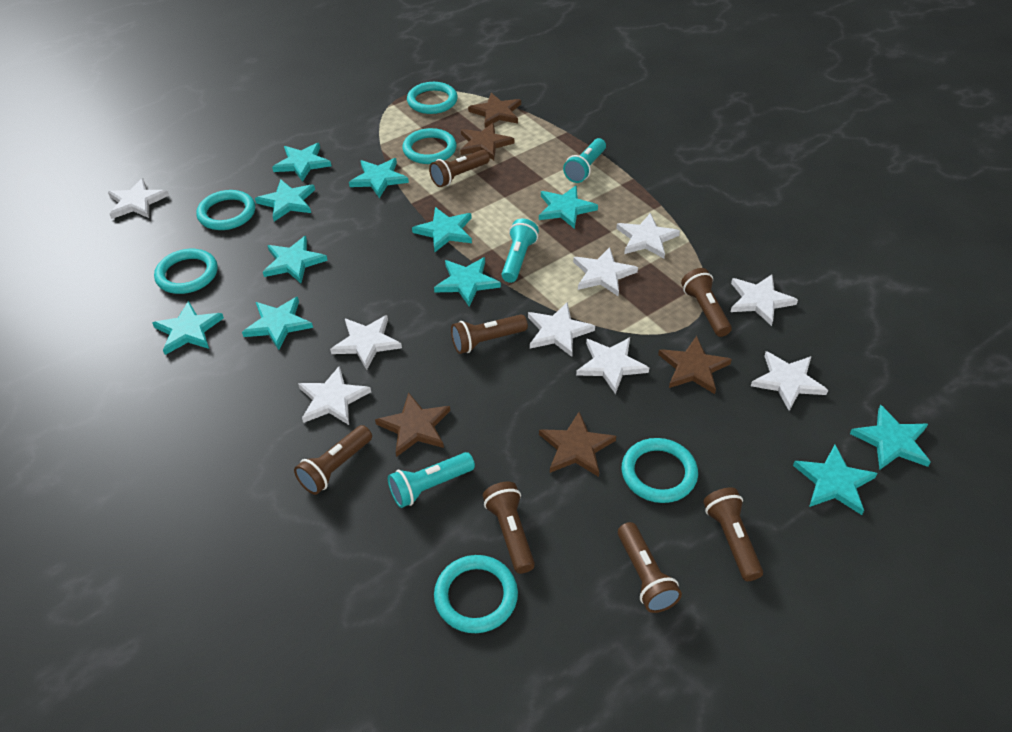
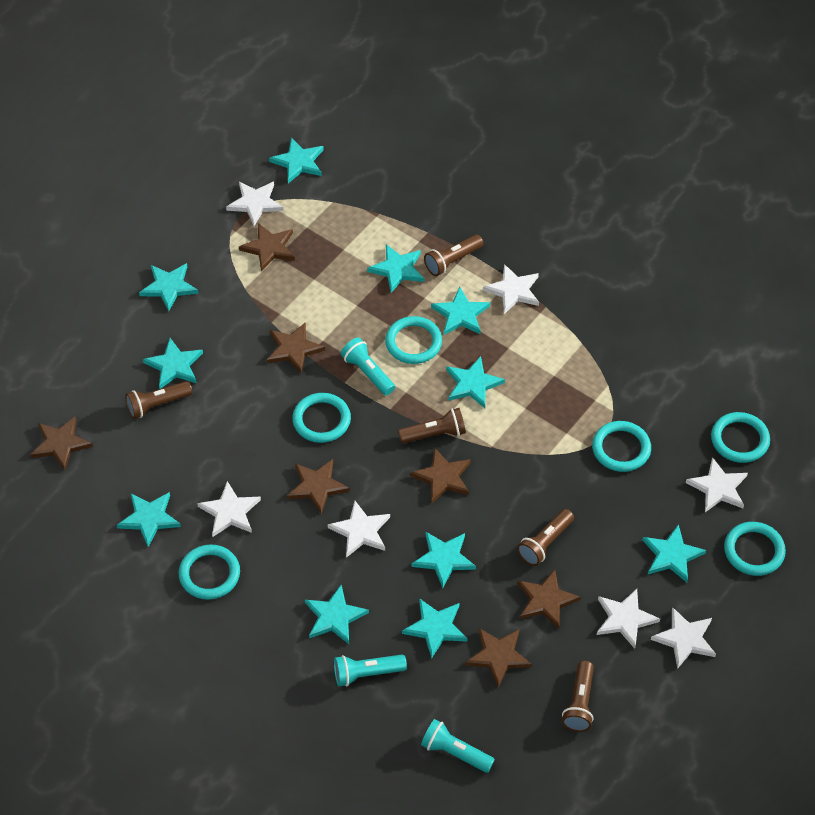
brown flashlight: [294,425,372,495] [429,150,490,187] [451,314,528,354] [483,482,535,574] [618,522,682,613] [681,268,732,337] [703,487,763,581] = 7 -> [125,381,193,419] [398,408,466,444] [424,235,483,276] [517,509,574,566] [562,661,594,732] = 5
brown star: [375,392,450,457] [460,123,514,160] [468,93,521,128] [539,412,616,477] [658,336,732,394] = 5 -> [30,416,93,471] [239,223,295,271] [267,322,325,373] [287,459,350,514] [410,448,471,504] [465,628,532,687] [518,570,581,629] = 7
white star: [108,178,169,219] [298,365,371,425] [330,315,402,370] [528,302,595,357] [573,247,638,297] [576,337,649,394] [616,213,680,258] [731,275,798,326] [751,351,828,411] = 9 -> [197,481,261,537] [226,181,284,226] [328,501,390,558] [483,264,539,314] [597,589,660,649] [651,607,716,669] [686,457,748,512] = 7

